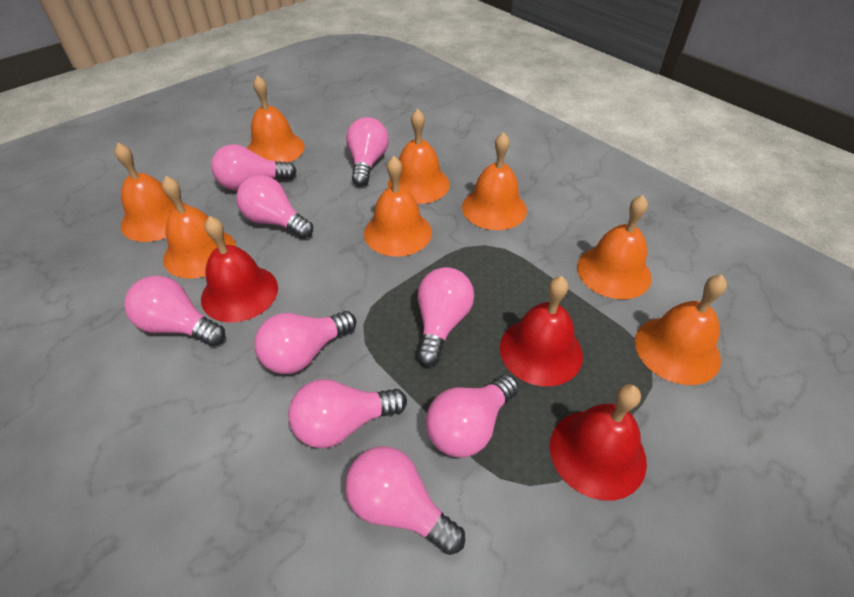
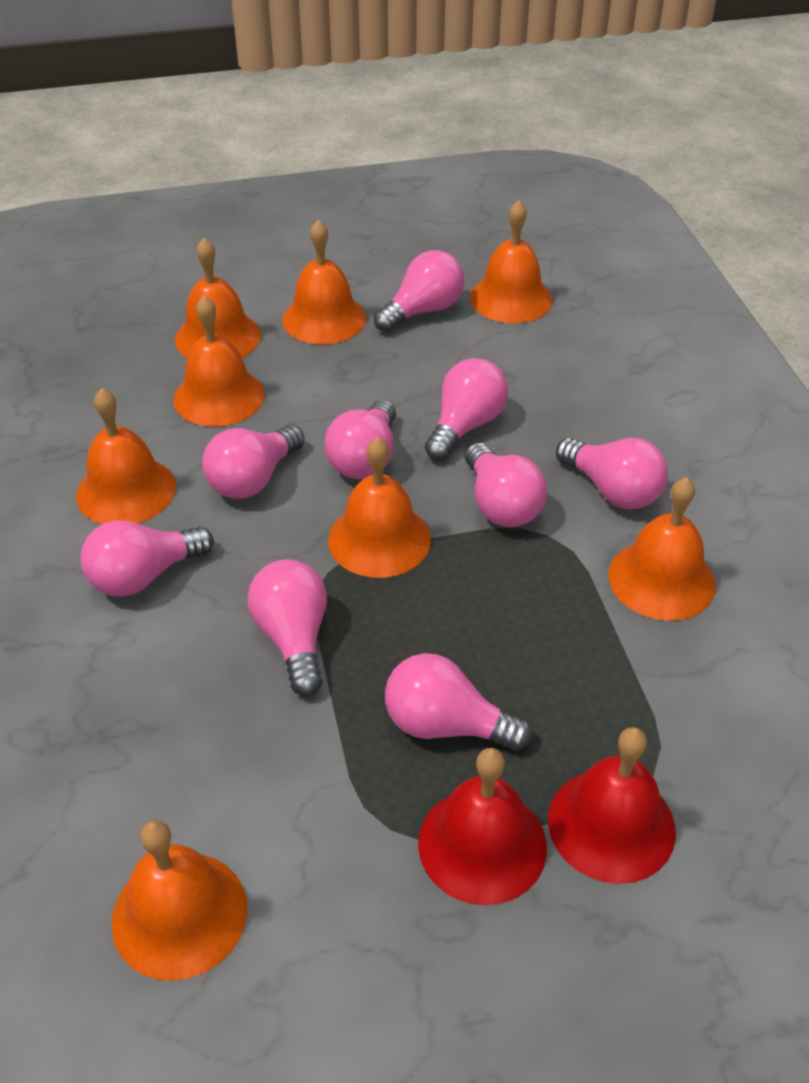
red bell: [201,216,278,322] [500,276,583,386] [550,384,647,501] = 3 -> [418,748,547,905] [548,727,676,884] = 2

